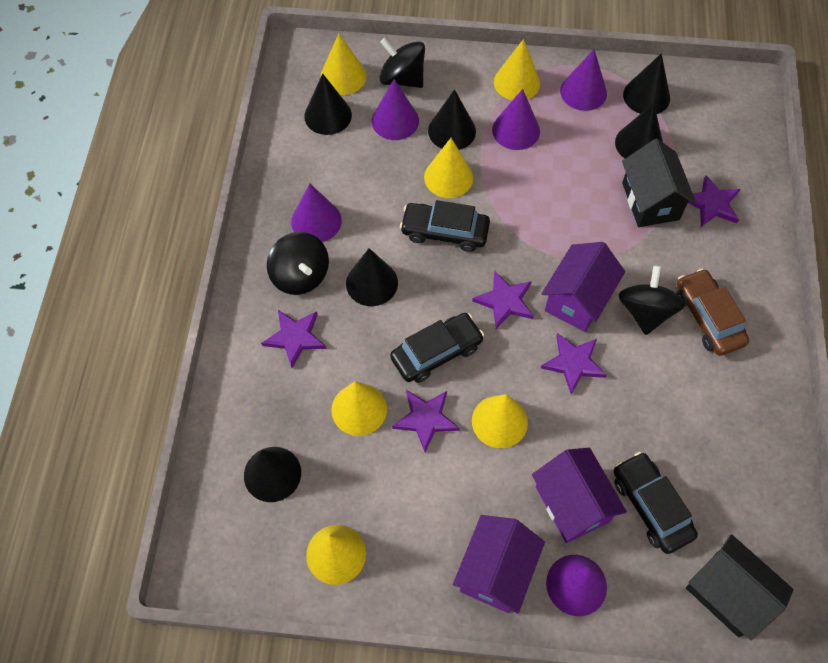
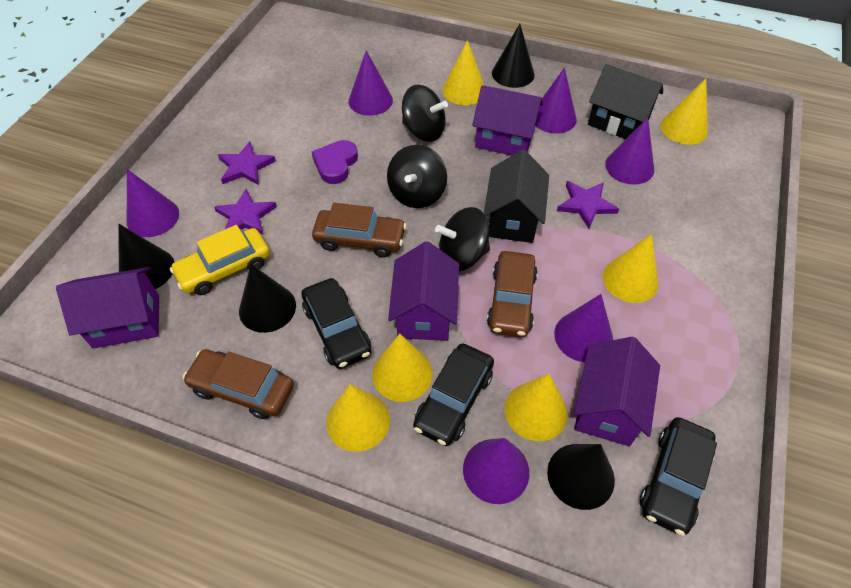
black cone: [244,447,301,502] [304,73,352,135] [346,248,398,306] [428,89,476,150] [615,103,663,159] [623,53,670,114] = 6 -> [118,224,174,289] [239,264,296,333] [492,24,535,88] [547,444,615,510] = 4
brown car: [676,269,749,356] = 1 -> [183,349,294,419] [312,203,406,257] [487,251,538,337] = 3
purple cone: [291,184,342,242] [372,79,419,140] [492,89,540,150] [546,555,607,616] [560,49,607,111] = 5 -> [127,169,179,237] [348,50,393,116] [463,438,529,504] [535,68,577,134] [554,294,613,362] [605,117,654,184] = 6
purple heart: none = 0 -> [312,140,358,184] = 1
purple house: [453,515,545,614] [532,448,627,543] [541,242,625,332] = 3 -> [56,267,159,348] [388,241,459,341] [472,85,543,156] [574,337,660,446] = 4
purple star: [261,310,326,368] [392,390,460,452] [472,271,533,329] [541,333,607,394] [688,175,740,227] = 5 -> [214,189,277,235] [218,141,276,185] [557,181,619,228] = 3
yellow car: none = 0 -> [170,225,270,295] = 1

